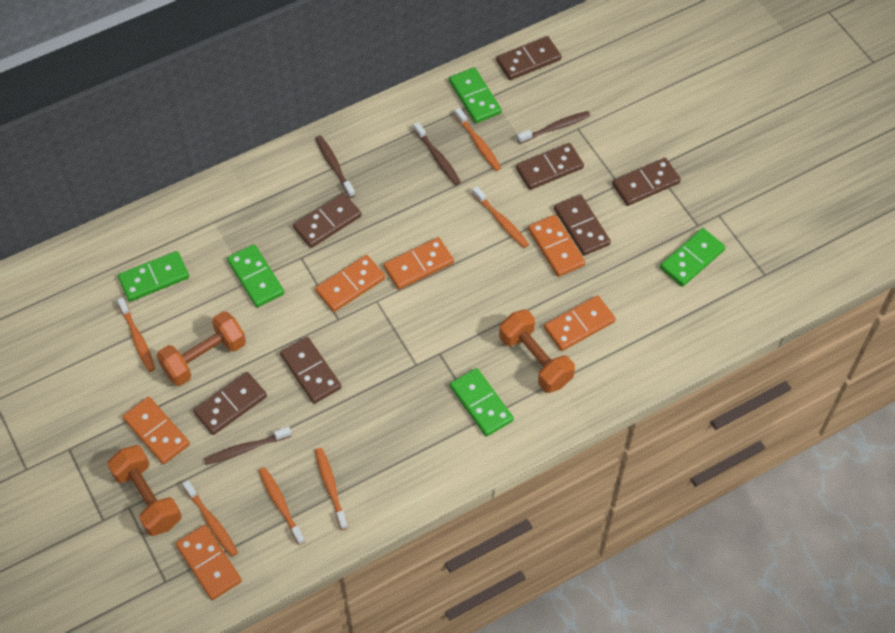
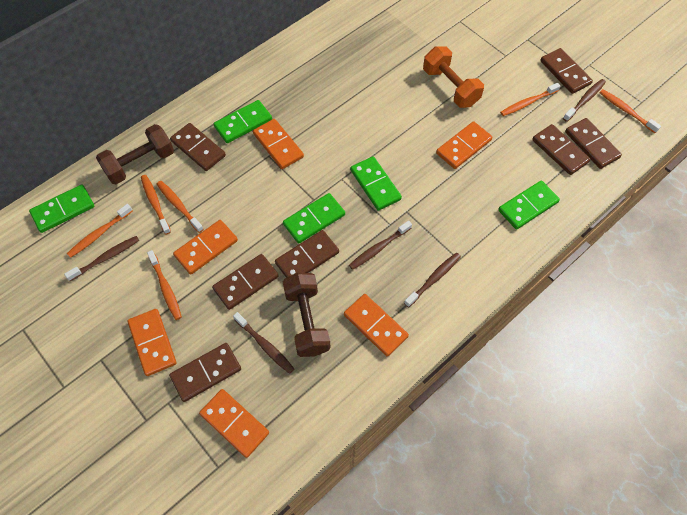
brown dumbbell: none = 0 -> [96,124,174,184] [283,273,331,357] = 2
brown toothbrush: [204,427,292,465] [315,135,355,198] [413,122,461,185] [517,111,590,144] = 4 -> [64,236,139,281] [233,312,294,374] [349,221,412,270] [404,253,461,307] [563,79,606,122] = 5
orange dumbbell: [107,445,182,536] [157,311,246,386] [499,309,575,393] = 3 -> [423,46,484,108] = 1

